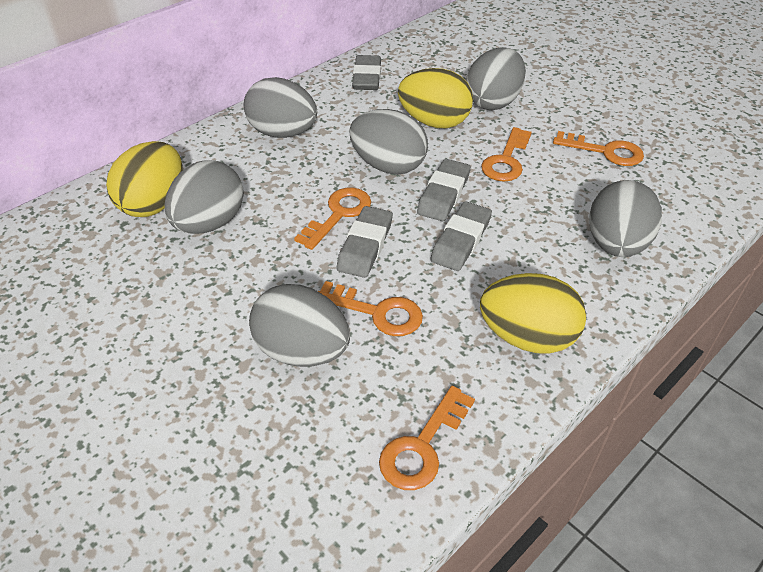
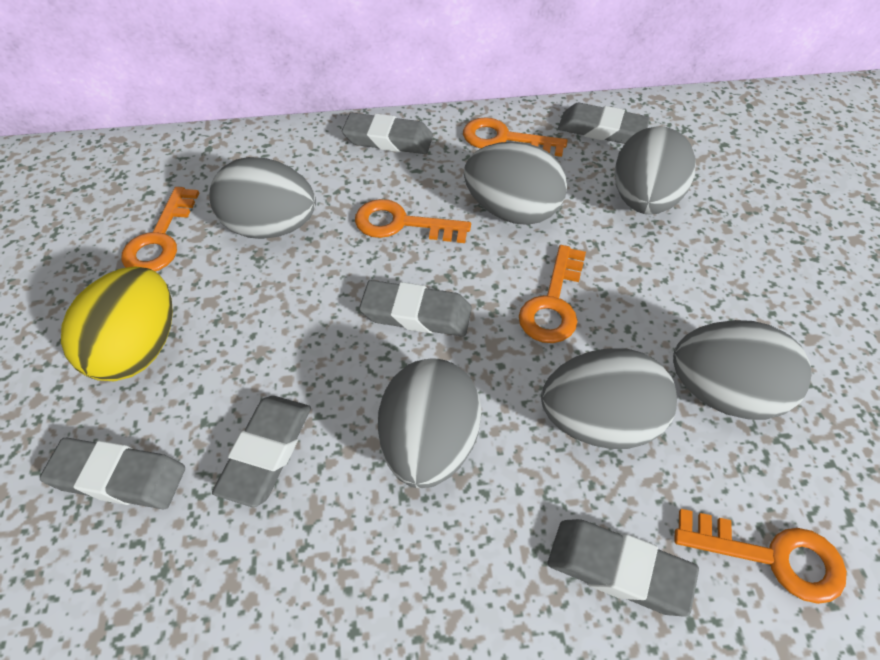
grey eraser: [337,206,393,278] [352,55,381,90] [417,159,471,221] [430,201,492,271] = 4 -> [40,438,185,509] [212,396,311,507] [342,113,433,154] [359,280,472,337] [548,519,699,617] [558,103,650,144] = 6
yellow egg: [106,141,182,217] [398,68,473,128] [480,273,586,354] = 3 -> [61,267,173,381] = 1

